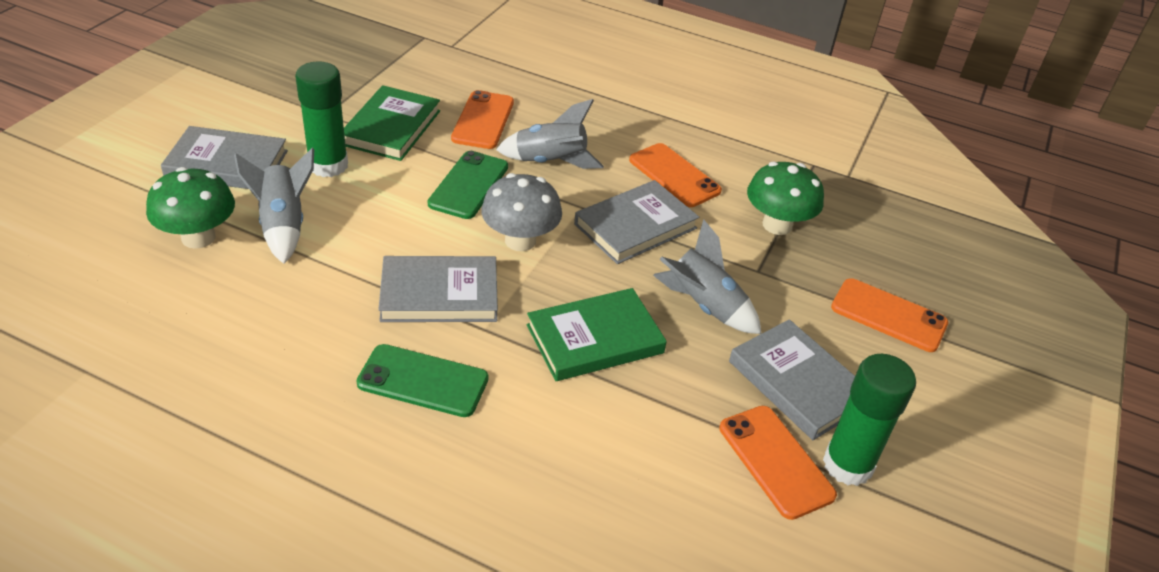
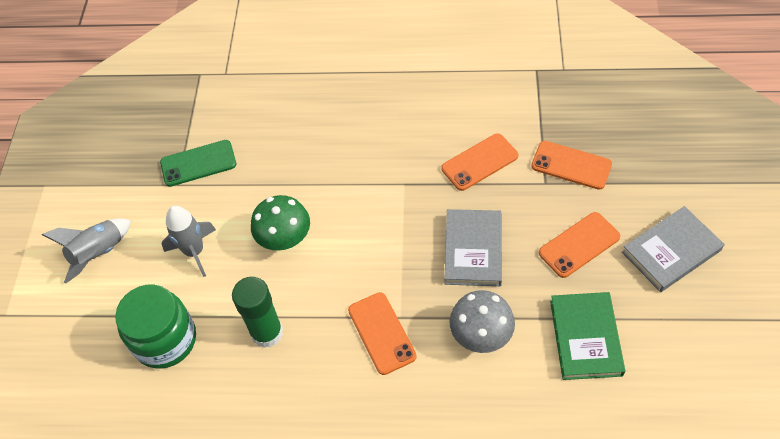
green book: [344,85,440,161] [527,288,667,381] = 2 -> [550,292,625,380] = 1
green glue stick: [295,61,348,177] [823,354,916,486] = 2 -> [232,277,283,348] = 1
green jar: none = 0 -> [115,284,196,369] = 1
green mushroom: [146,167,235,249] [747,161,824,235] = 2 -> [251,195,310,251] = 1
green phone: [356,344,489,417] [428,151,508,219] = 2 -> [160,140,236,187] = 1
grey book: [161,126,288,189] [378,256,498,322] [574,180,699,264] [729,319,855,440] = 4 -> [445,209,502,286] [622,206,725,292] = 2
grey rocket: [234,148,314,264] [496,99,604,169] [653,219,762,334] = 3 -> [42,218,131,284] [162,206,216,277] = 2

